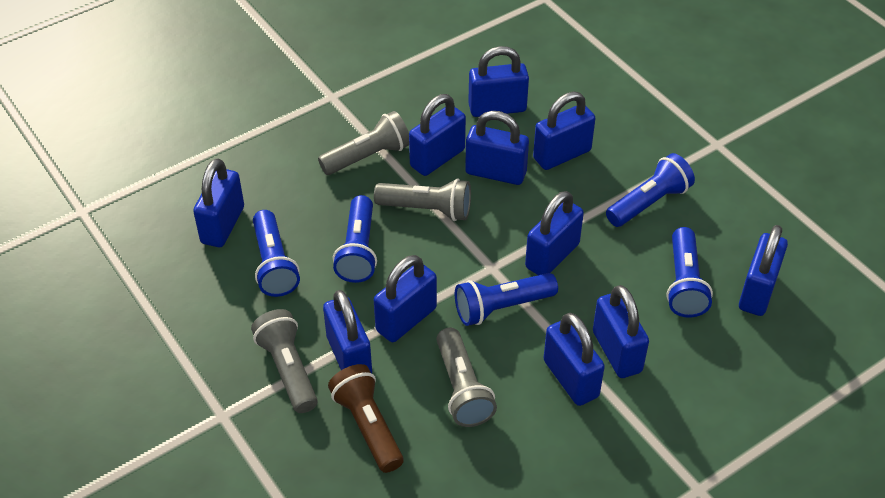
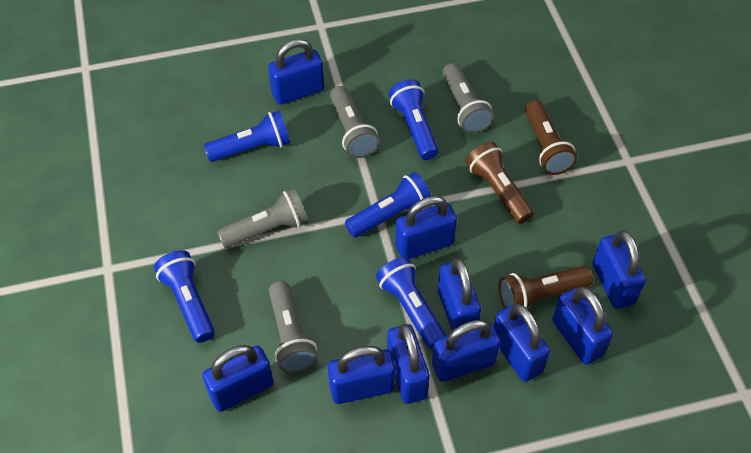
blue padlock: [193,158,244,247] [323,290,372,373] [374,255,437,342] [409,94,466,176] [465,111,529,185] [468,46,529,117] [525,191,584,275] [533,92,595,170] [544,313,605,406] [593,285,649,378] [739,225,788,316] = 11 -> [202,345,274,412] [268,39,324,105] [328,346,395,404] [387,324,430,404] [395,196,457,259] [432,320,500,382] [438,258,481,331] [494,304,550,382] [552,287,613,365] [592,230,646,309] = 10
brown flashlight: [328,364,404,473] = 1 -> [466,142,534,224] [499,266,593,309] [525,100,577,175] = 3

